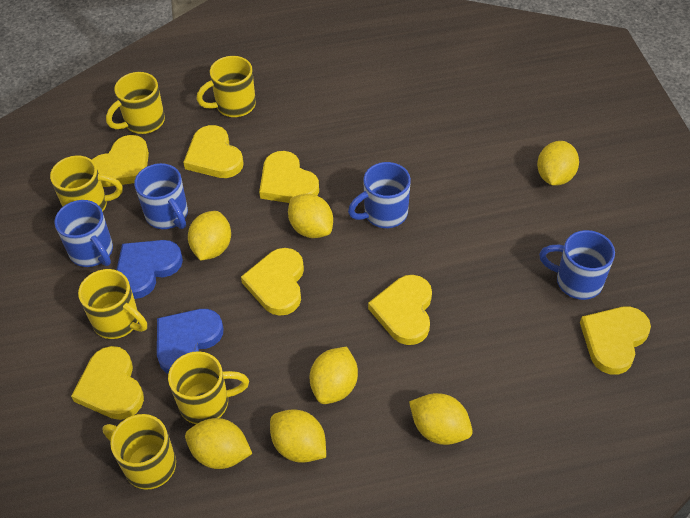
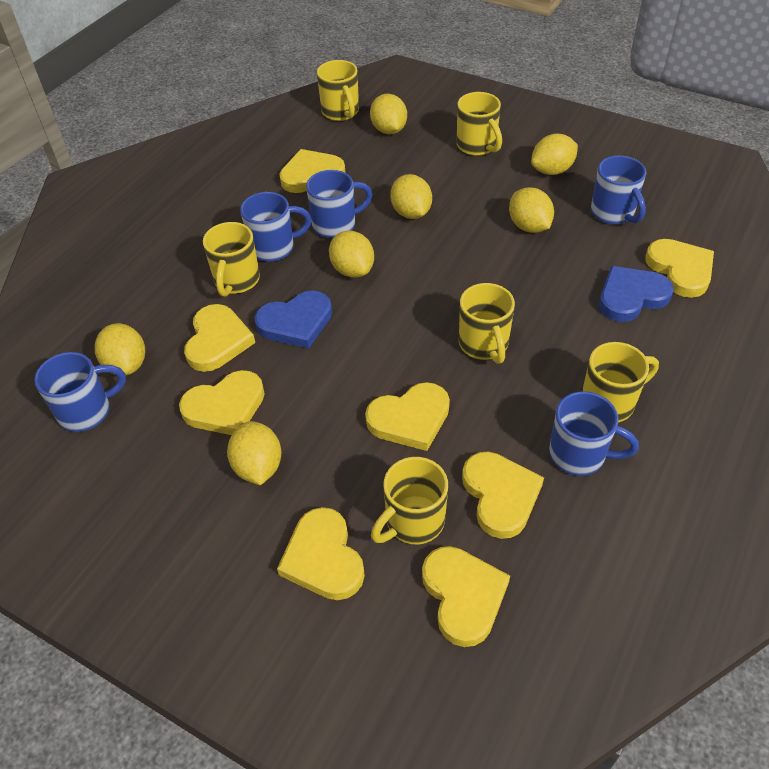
blue mug: [54,200,113,267] [134,163,188,229] [348,162,411,228] [539,230,615,300] = 4 -> [34,352,126,432] [240,192,312,262] [306,170,372,238] [549,391,639,476] [591,156,646,224] = 5
yellow heart: [71,346,144,420] [92,135,149,187] [183,125,244,178] [241,248,304,316] [259,151,319,203] [368,275,432,345] [580,307,651,375] = 7 -> [179,370,265,435] [184,304,255,372] [277,507,365,600] [280,149,346,193] [365,382,450,451] [422,546,510,647] [462,452,544,539] [645,239,714,298] = 8

